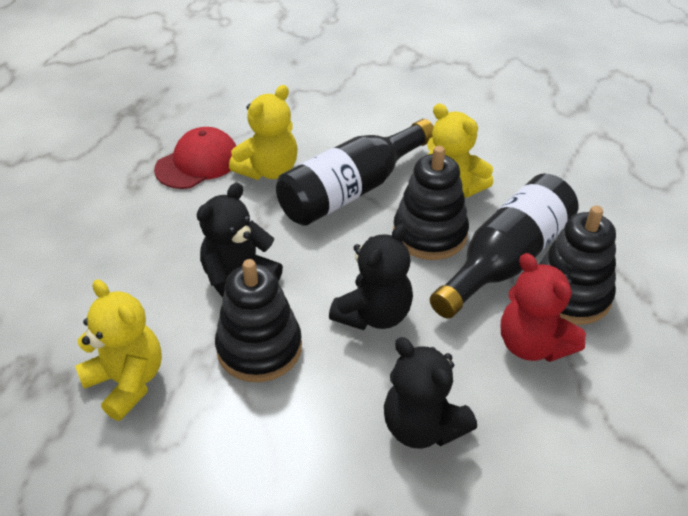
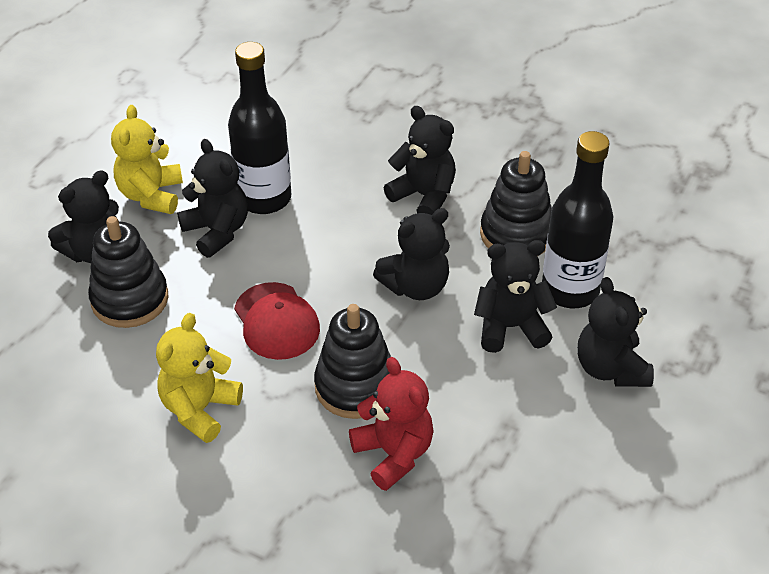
black teddy bear: [197,183,283,298] [329,223,413,330] [384,337,477,449] = 3 -> [48,170,119,263] [177,139,248,258] [373,208,450,300] [384,106,456,215] [474,240,557,353] [577,277,654,387] = 6
yellow teddy bear: [75,279,162,421] [229,85,297,180] [427,104,493,198] = 3 -> [111,105,183,214] [156,313,243,443] = 2

